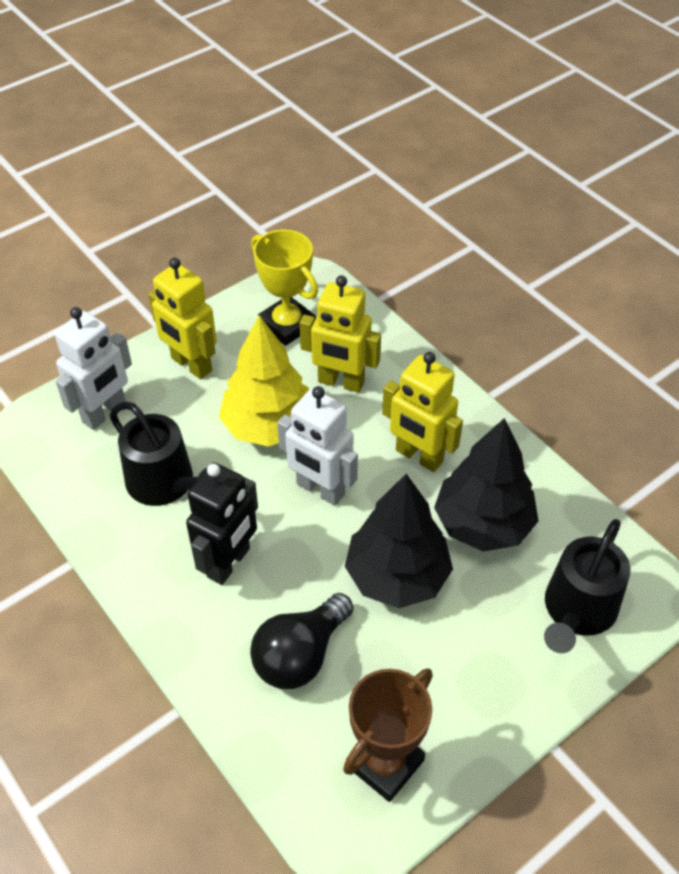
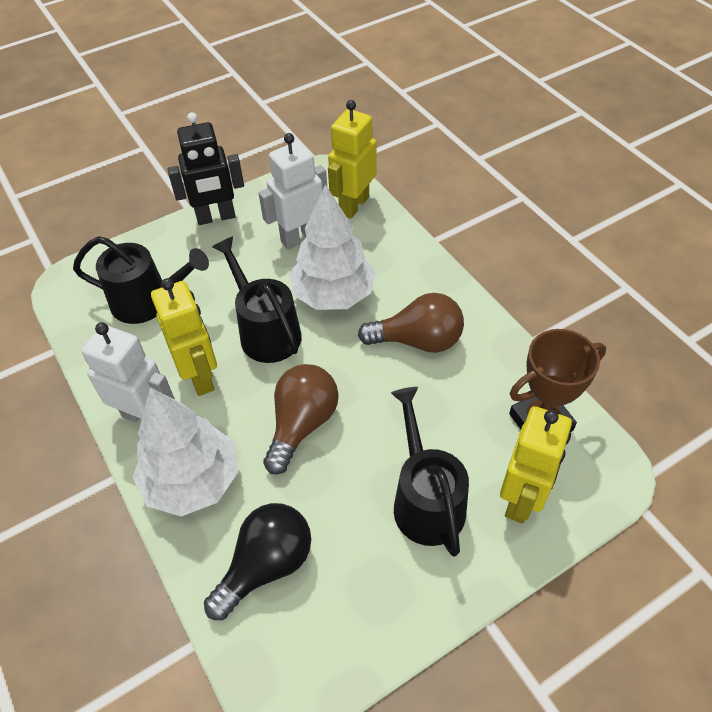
black tree: [345,474,453,608] [434,418,539,552] = 2 -> none = 0
black watering can: [110,402,207,506] [544,519,631,653] = 2 -> [73,236,209,324] [212,237,302,363] [391,387,469,557] = 3
brown light bulb: none = 0 -> [263,364,338,474] [358,293,464,353] = 2
white tree: none = 0 -> [133,387,238,516] [289,184,376,310] = 2
yellow tree: [219,315,309,447] = 1 -> none = 0
yellow trophy: [251,230,318,346] = 1 -> none = 0

